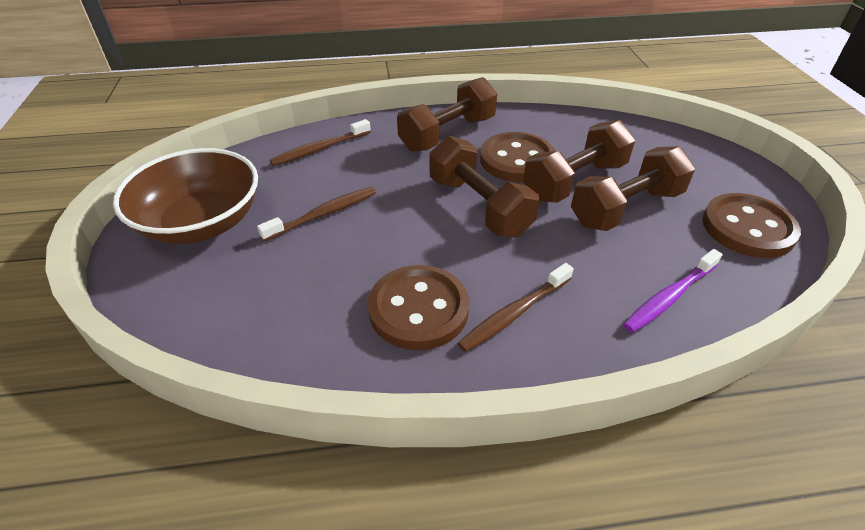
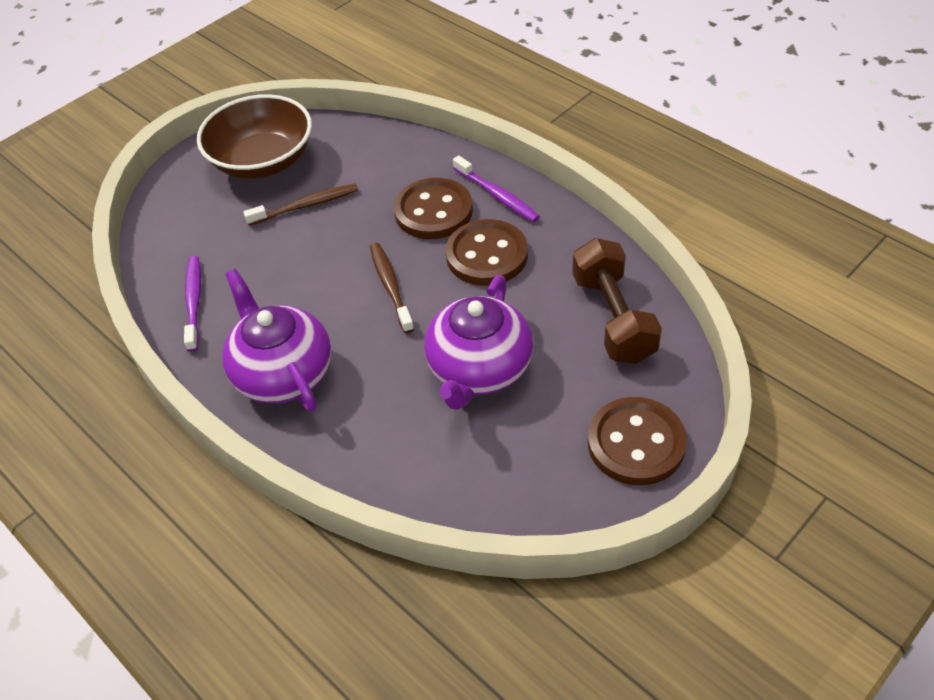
brown dumbbell: [397,77,497,152] [430,136,540,237] [523,120,635,203] [571,146,695,231] = 4 -> [572,238,662,364] = 1
brown toothbrush: [257,187,376,242] [270,119,371,166] [458,263,574,352] = 3 -> [244,183,358,226] [370,243,414,333] = 2
purple teapot: none = 0 -> [222,269,331,412] [424,276,533,410] = 2
purple toothbrush: [623,249,723,333] = 1 -> [184,256,201,352] [453,156,540,222] = 2

